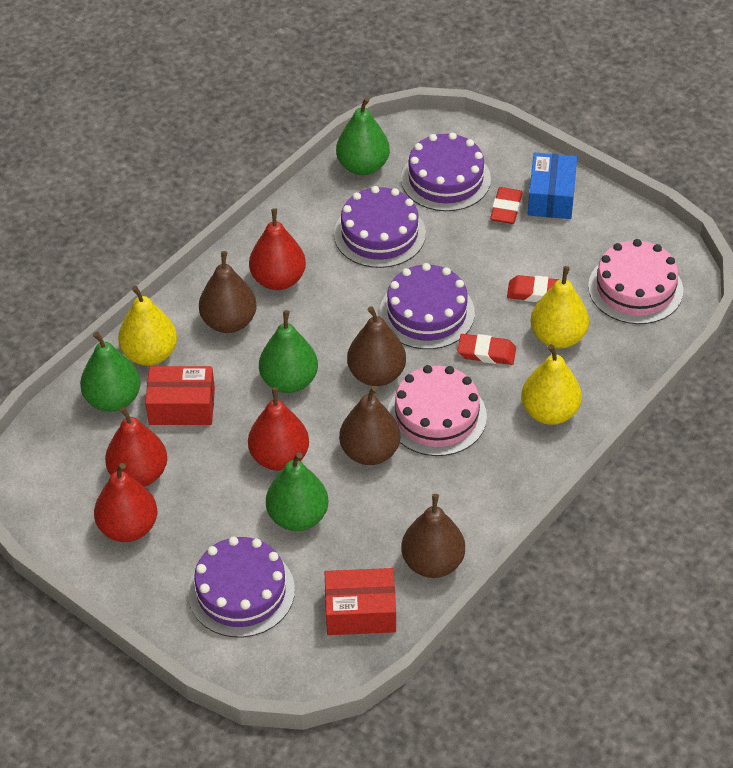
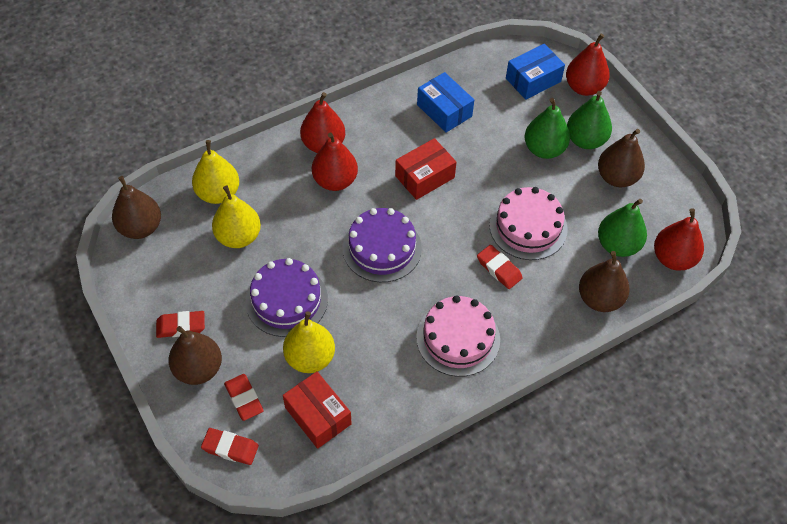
blue box: [528,153,577,219] = 1 -> [417,72,474,133] [506,44,565,100] = 2
green pear: [80,331,141,412] [259,310,318,393] [266,452,328,531] [336,97,390,175] = 4 -> [525,98,570,159] [567,91,612,149] [598,199,647,257] = 3
purple cake: [188,536,295,637] [334,186,426,268] [380,263,475,349] [401,132,491,211] = 4 -> [245,258,328,337] [343,208,422,282] = 2
red eraser: [457,334,516,365] [490,187,523,224] [507,275,559,302] = 3 -> [156,311,205,338] [201,428,259,465] [224,374,264,421] [477,245,523,289] = 4

